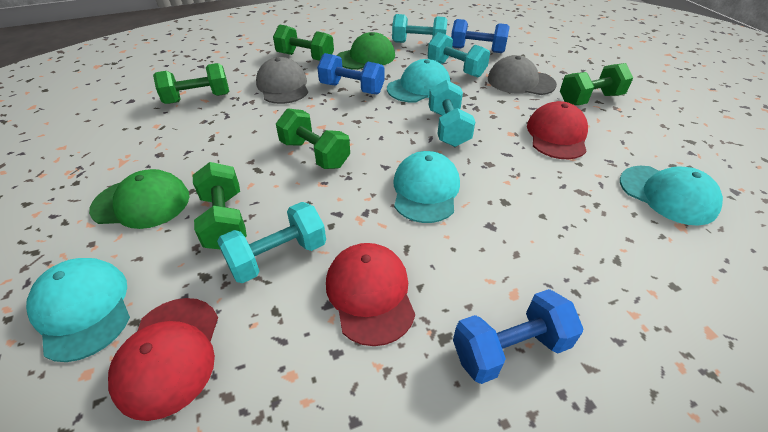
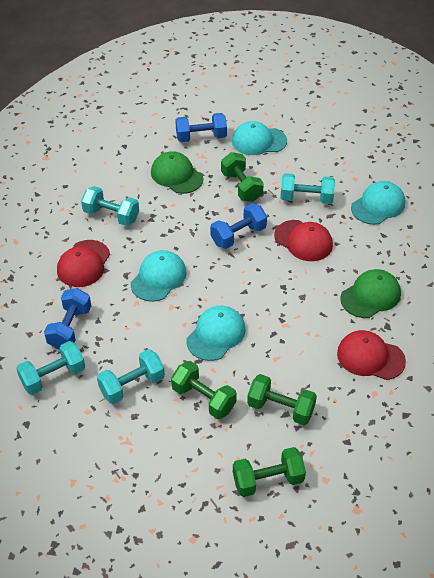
green dumbbell: [153,63,230,104] [193,162,247,250] [273,24,334,61] [276,108,350,169] [560,63,633,105] = 5 -> [171,361,237,419] [221,152,264,202] [233,447,306,497] [247,374,317,425] = 4
grey cap: [256,57,308,104] [488,55,557,95] = 2 -> none = 0

